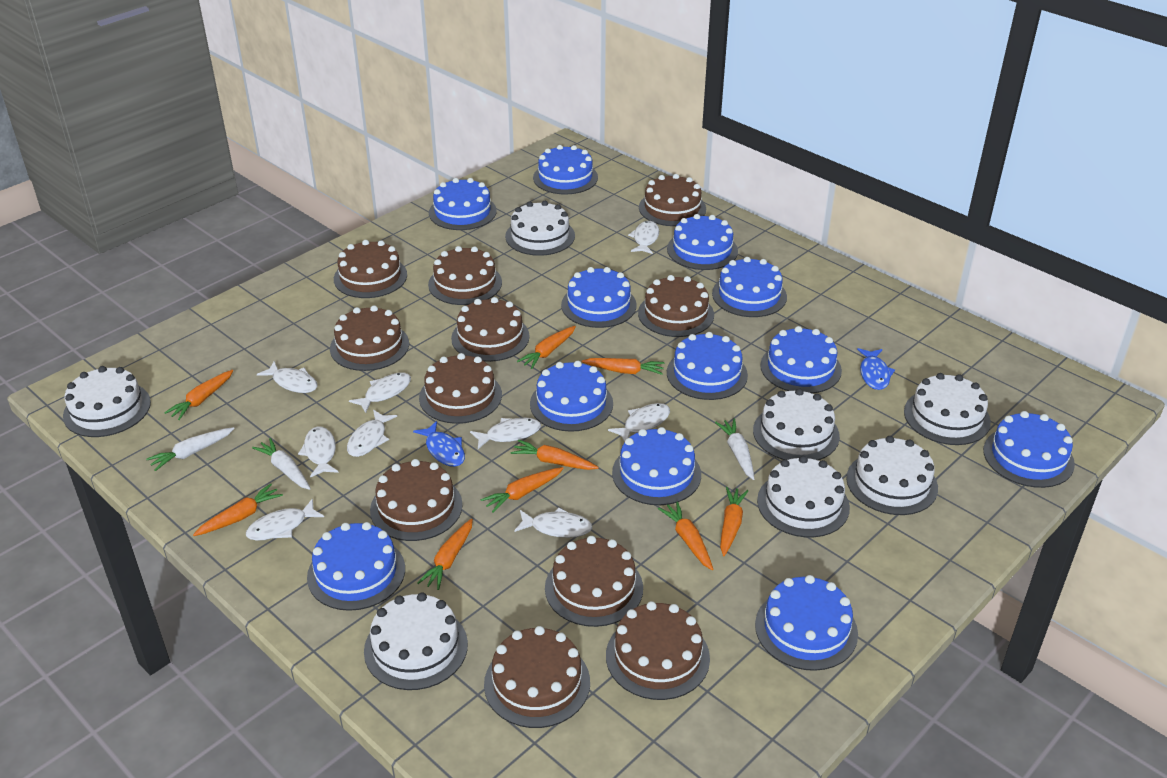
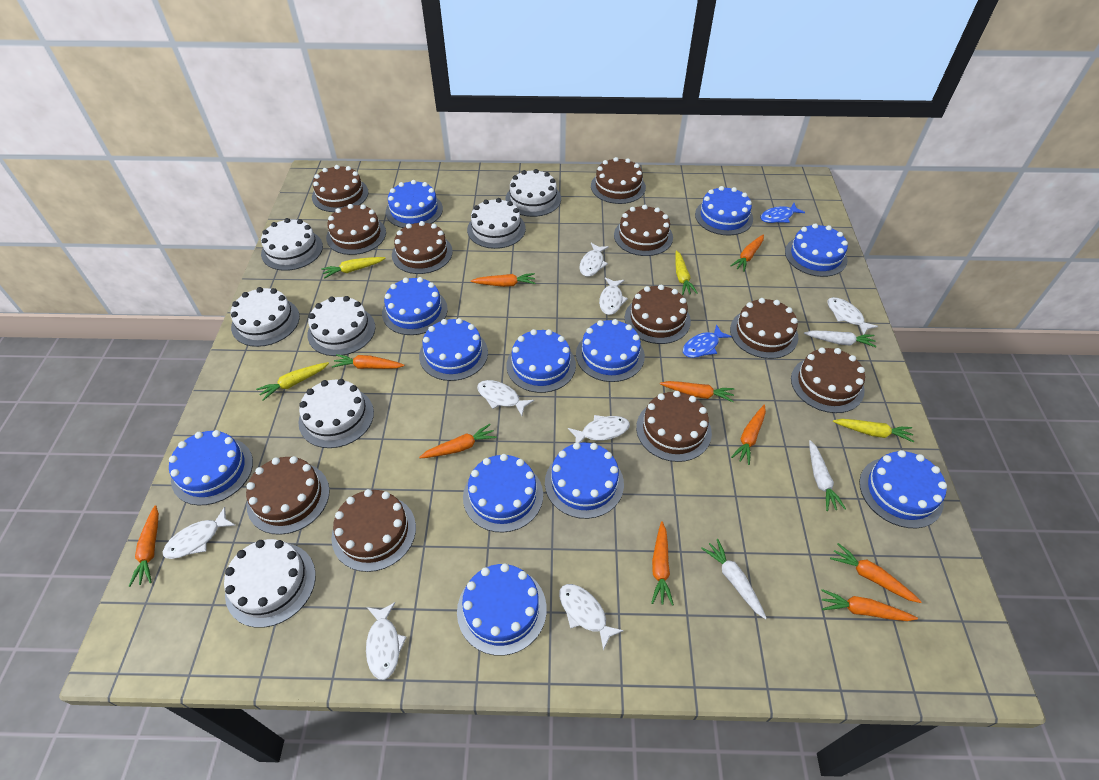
orange carrot: [164,370,233,420] [193,484,283,536] [417,519,473,590] [480,467,564,513] [511,439,599,470] [517,326,576,369] [582,358,664,375] [658,501,713,570] [720,487,748,556] = 9 -> [129,505,159,587] [332,354,405,369] [419,424,497,458] [471,273,536,287] [651,521,674,606] [660,381,734,402] [731,235,764,272] [731,405,766,465] [821,589,918,621] [830,543,922,603] = 10
white fish: [246,499,324,541] [257,361,318,393] [298,426,339,477] [347,409,397,457] [349,373,411,413] [470,418,541,449] [514,507,593,538] [608,403,670,441] [628,221,659,254] = 9 -> [163,507,236,559] [366,602,406,680] [477,380,534,416] [559,584,624,651] [568,415,630,443] [580,243,609,276] [599,277,628,315] [827,297,878,335] = 8
yellow carrot: none = 0 -> [256,362,329,401] [321,257,385,279] [675,250,698,295] [833,419,914,442] = 4

